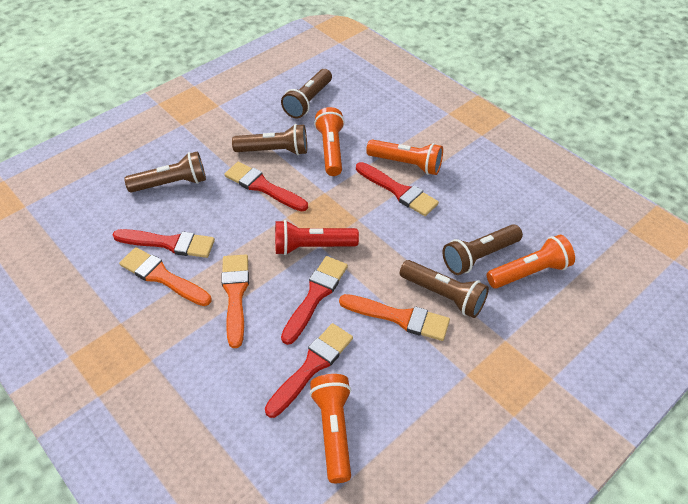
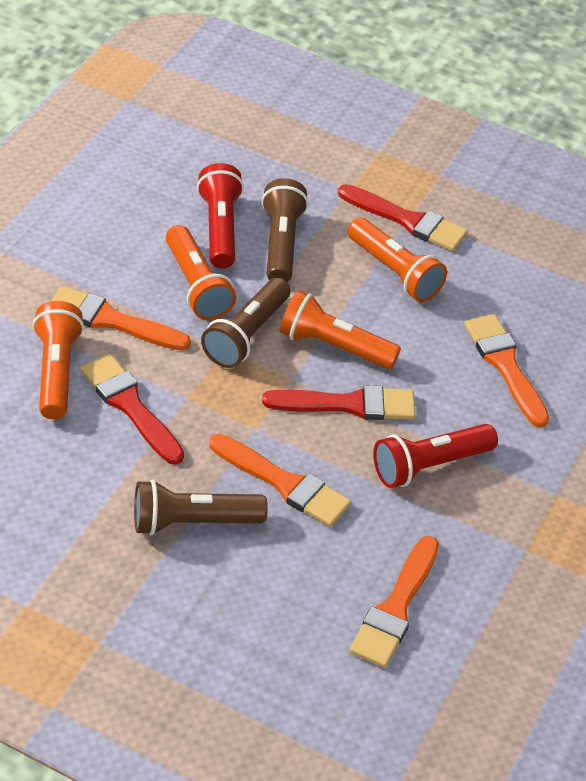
brown flashlight: [124,151,206,193] [232,124,307,155] [281,69,332,118] [400,260,489,318] [443,224,523,275] = 5 -> [134,480,268,535] [201,278,290,368] [261,178,309,282] = 3
orange brush: [119,247,211,306] [221,254,249,348] [339,294,450,341] = 3 -> [51,286,191,351] [210,434,351,527] [349,536,439,668] [464,314,549,428] = 4
red brush: [113,229,215,258] [224,162,308,211] [265,323,353,418] [281,256,348,345] [356,162,439,216] = 5 -> [80,353,184,465] [262,385,416,420] [338,184,468,251] = 3
red flashlight: [275,220,359,255] = 1 -> [197,163,244,269] [373,424,498,488] = 2

